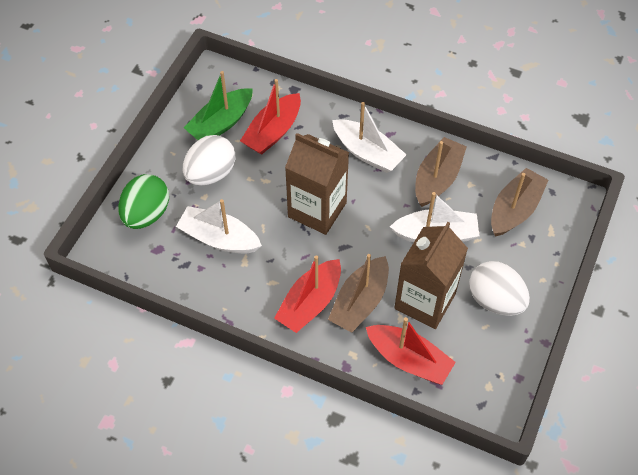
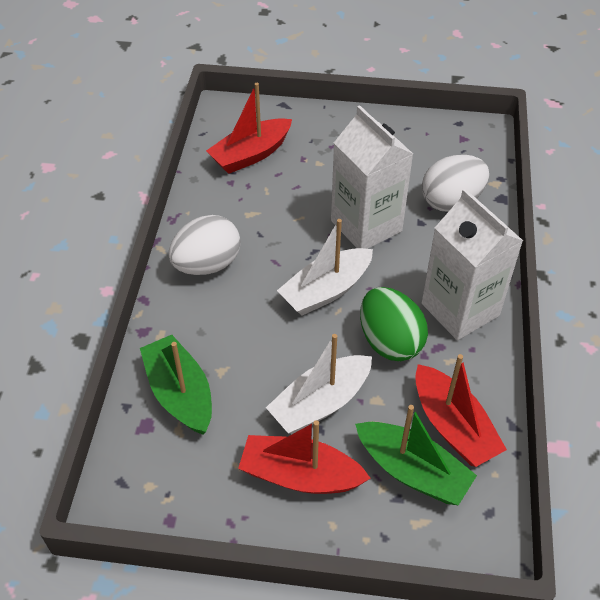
brown boat: [328,254,389,333] [415,137,467,207] [491,168,548,237] = 3 -> none = 0
brown carton: [285,133,349,235] [394,222,468,329] = 2 -> none = 0
green boat: [184,71,253,140] = 1 -> [140,335,212,435] [355,405,477,506] = 2
white boat: [176,199,262,253] [332,102,407,173] [390,192,480,242] = 3 -> [266,334,372,434] [277,219,373,315] = 2
white carton: none = 0 -> [331,105,413,249] [422,189,523,340] = 2

